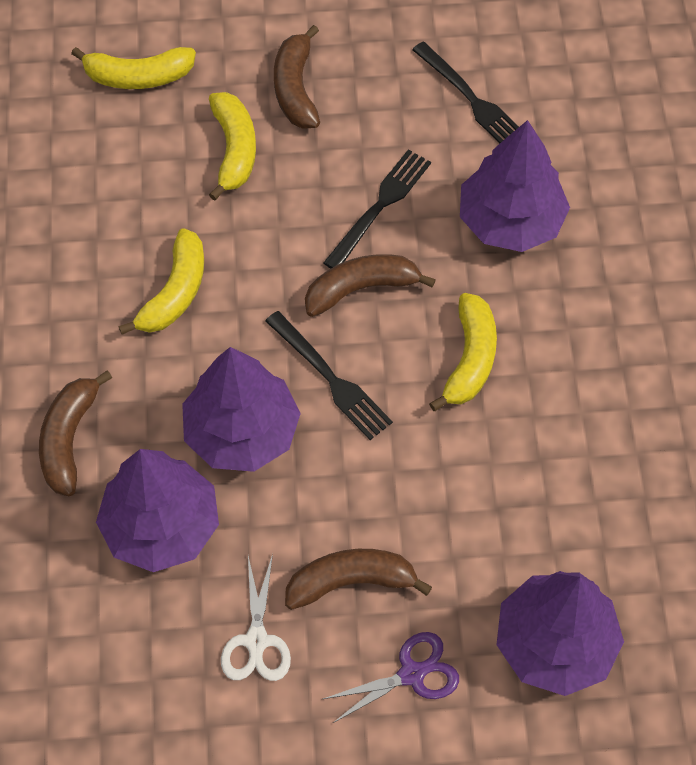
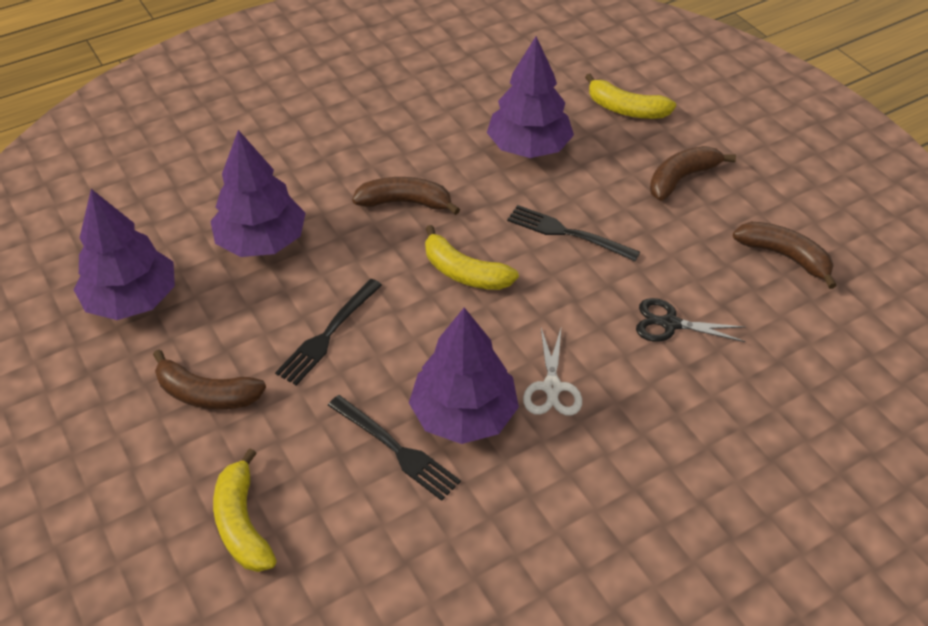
black scissors: none = 0 -> [636,298,745,342] = 1
purple scissors: [323,632,459,723] = 1 -> none = 0
yellow banana: [71,47,196,89] [118,228,204,335] [209,92,256,201] [429,293,497,411] = 4 -> [213,448,277,572] [425,225,519,290] [585,74,676,119] = 3

